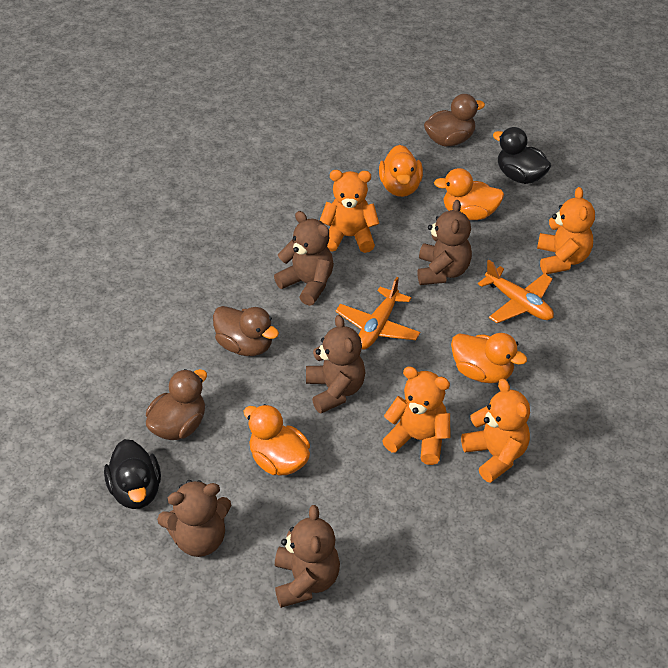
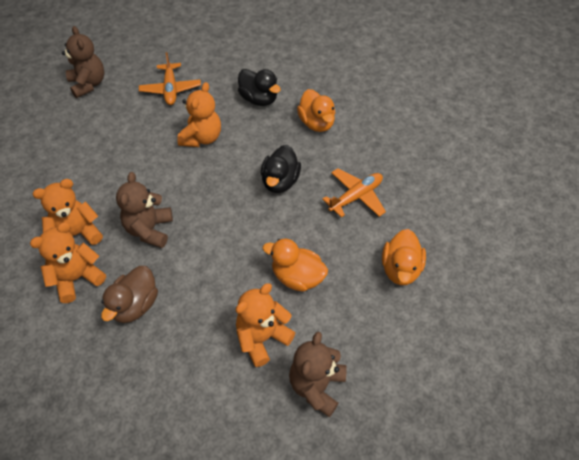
brown duck: [146,369,207,440] [213,306,279,356] [424,94,485,146] = 3 -> [101,266,158,323] = 1
brown teddy bear: [157,480,231,557] [274,211,334,306] [275,505,340,608] [306,315,365,414] [418,200,472,285] = 5 -> [62,26,104,98] [116,172,173,248] [289,332,346,417] = 3
orange duck: [244,404,310,475] [379,145,423,197] [434,168,504,220] [451,333,527,383] = 4 -> [262,239,328,292] [297,89,335,132] [382,229,426,285] = 3

